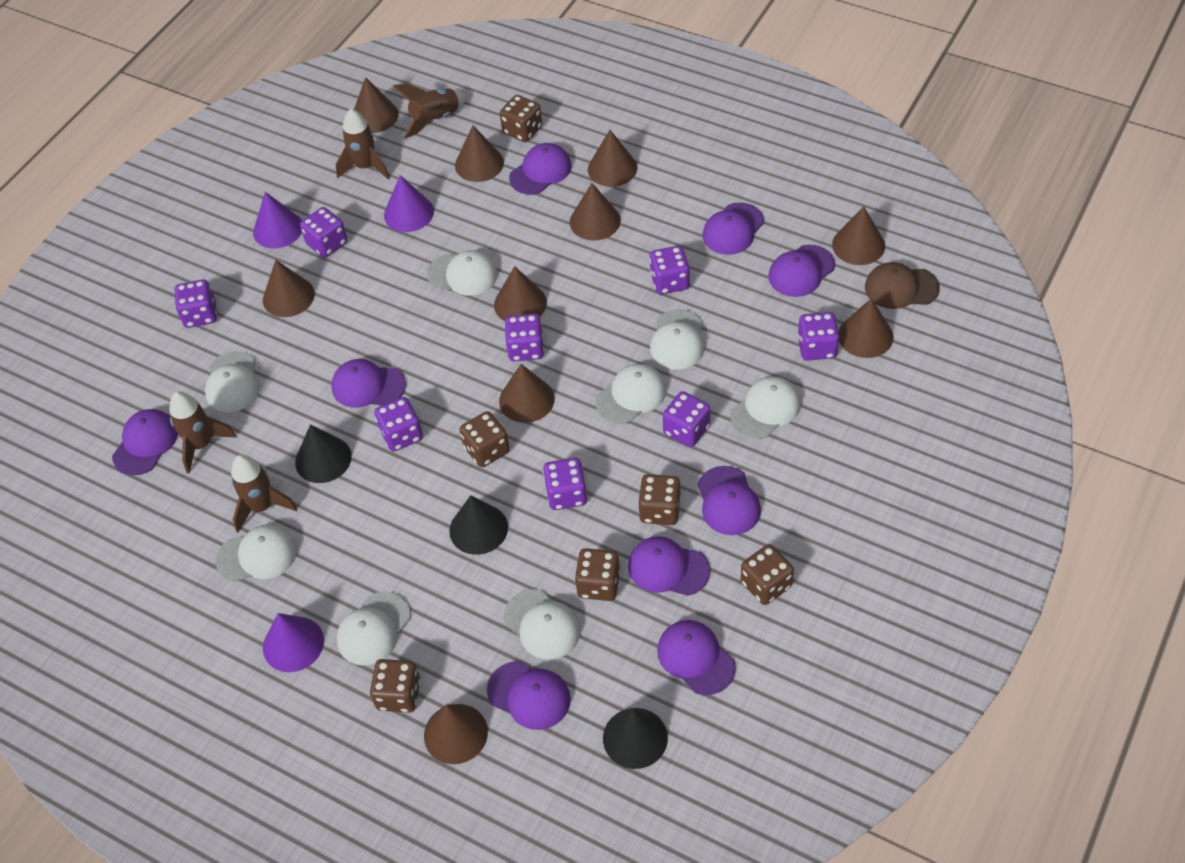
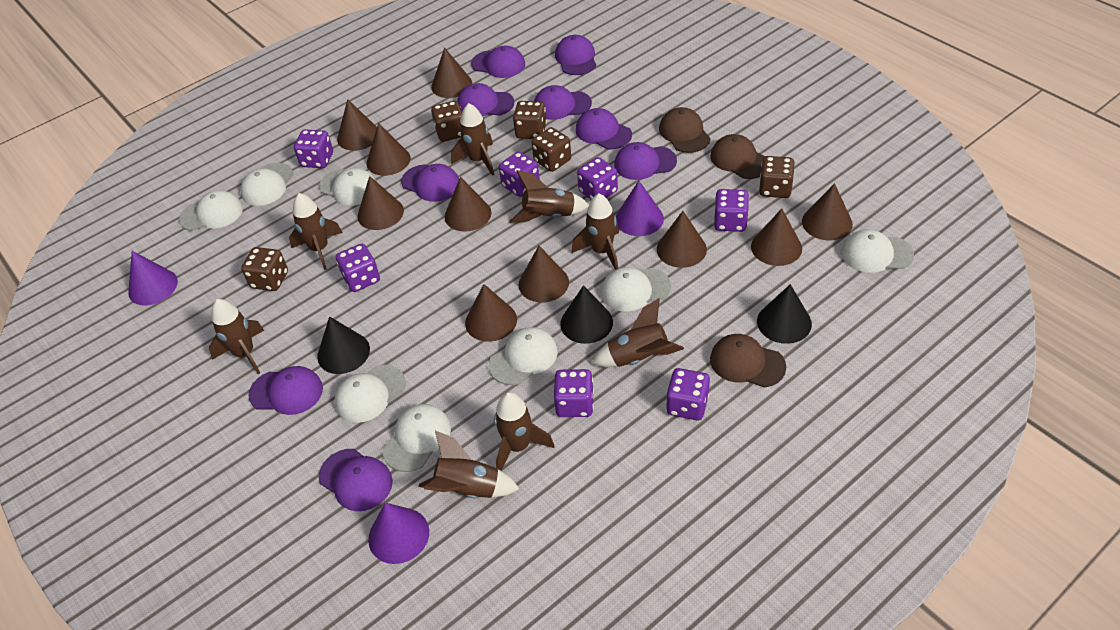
brown cap: [865,262,940,309] = 1 -> [659,107,711,153] [710,134,765,179] [710,334,786,388] = 3
brown dice: [370,659,420,713] [460,411,510,467] [500,95,542,142] [575,548,620,601] [638,474,681,525] [741,544,794,605] = 6 -> [241,247,288,291] [431,101,462,142] [513,101,547,139] [531,127,571,172] [759,156,794,198] = 5
brown rocket: [169,391,236,474] [231,455,297,533] [336,109,390,179] [393,84,467,139] = 4 -> [209,299,264,374] [289,193,343,270] [418,431,519,498] [451,103,494,176] [494,392,554,471] [510,170,589,223] [572,194,619,270] [592,298,684,367] = 8
purple dice: [174,279,217,328] [300,207,348,258] [374,397,423,452] [504,314,544,361] [543,458,587,510] [649,246,690,295] [663,391,710,447] [797,312,840,361] = 8 -> [294,129,333,168] [336,244,380,292] [499,151,540,197] [553,369,594,417] [577,157,618,200] [666,368,710,421] [714,189,749,232] = 7

